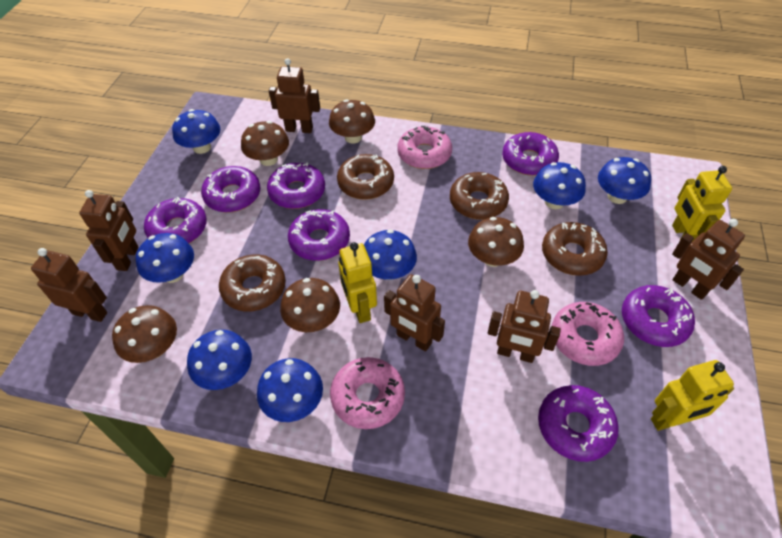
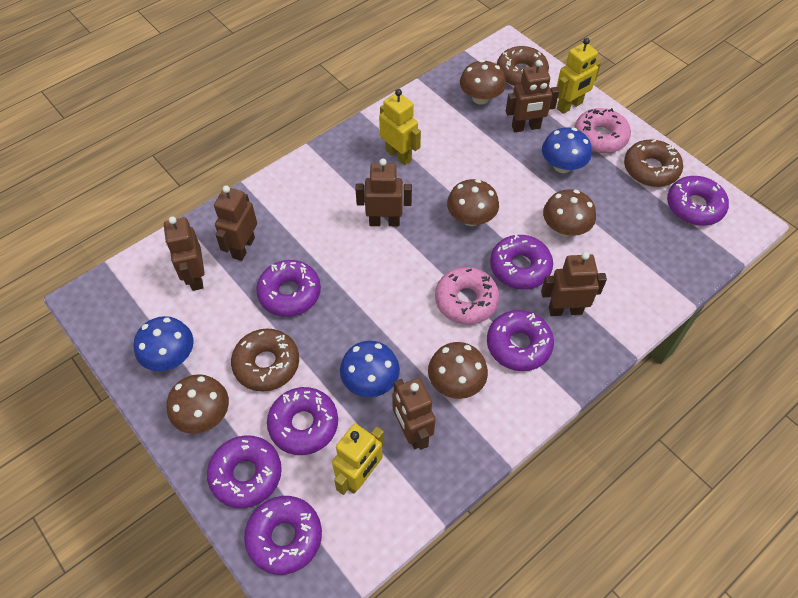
blue mushroom: [136,233,194,283] [172,109,220,154] [187,330,252,390] [257,358,323,422] [364,229,417,280] [533,162,586,209] [598,157,651,204] = 7 -> [134,316,194,371] [340,341,400,397] [542,127,592,173] = 3
brown donut: [219,254,286,311] [337,154,394,200] [450,172,509,220] [542,222,608,276] = 4 -> [231,328,299,392] [497,46,549,86] [624,140,683,187] = 3
pink donut: [330,357,405,429] [397,126,452,169] [552,302,624,366] = 3 -> [435,267,500,325] [574,108,631,153] = 2

